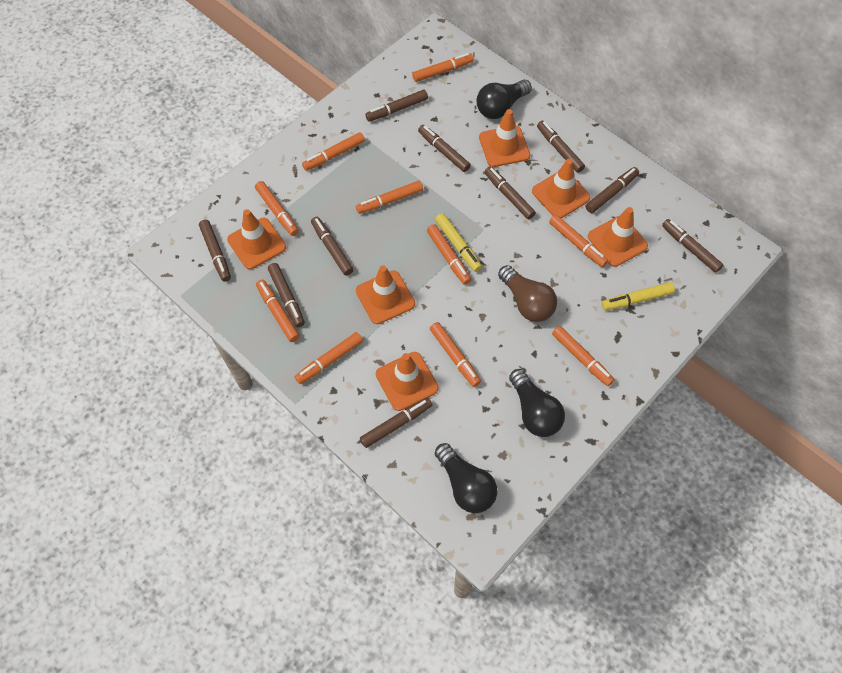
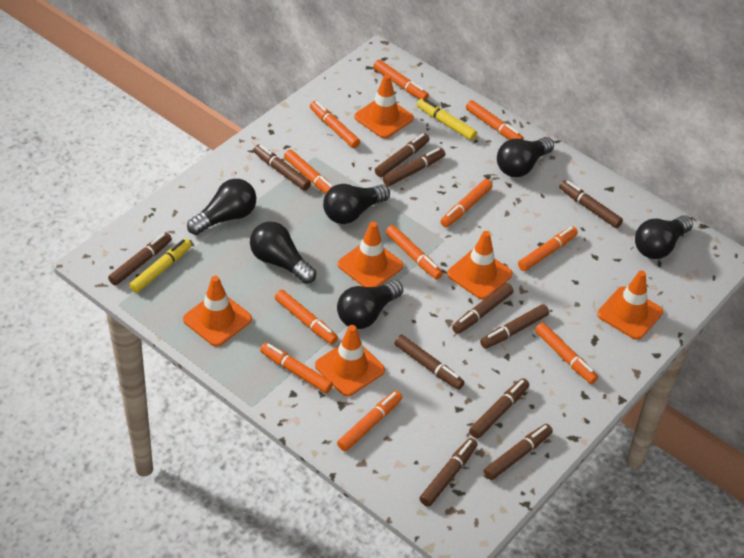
black light bulb: [435,443,497,513] [477,80,532,119] [509,369,565,437] = 3 -> [187,179,256,235] [250,222,316,284] [323,184,390,224] [337,280,403,329] [497,137,554,177] [635,215,693,259] = 6
brown light bulb: [498,265,557,322] = 1 -> none = 0
brown marker: [199,220,231,282] [268,263,305,327] [311,217,354,275] [360,397,432,448] [365,90,428,122] [418,125,471,172] [484,167,536,219] [537,121,585,173] [586,167,639,213] [662,219,723,273] = 10 -> [108,233,172,285] [253,145,311,191] [375,133,430,177] [383,148,445,186] [394,335,465,390] [419,438,477,507] [452,283,514,334] [469,378,529,439] [480,304,549,349] [484,424,553,480] [559,180,623,228] = 11
orange marker: [255,181,299,236] [256,280,300,342] [295,332,363,384] [302,132,365,171] [356,180,423,214] [412,53,474,82] [427,224,471,285] [430,322,481,387] [549,215,608,267] [552,326,615,386] = 10 -> [260,342,333,393] [275,290,338,345] [284,150,333,194] [310,101,360,148] [337,391,402,451] [373,60,429,99] [386,225,443,280] [440,179,493,227] [466,100,524,140] [518,226,578,271] [535,322,598,384] = 11

